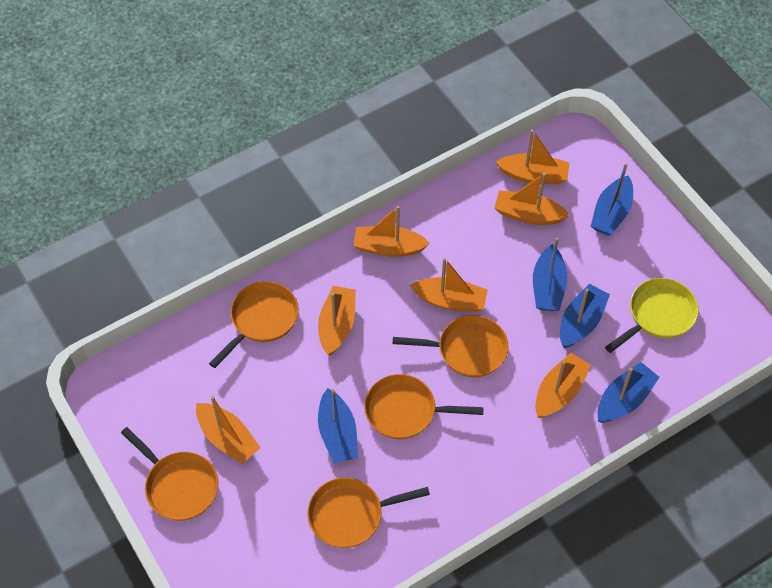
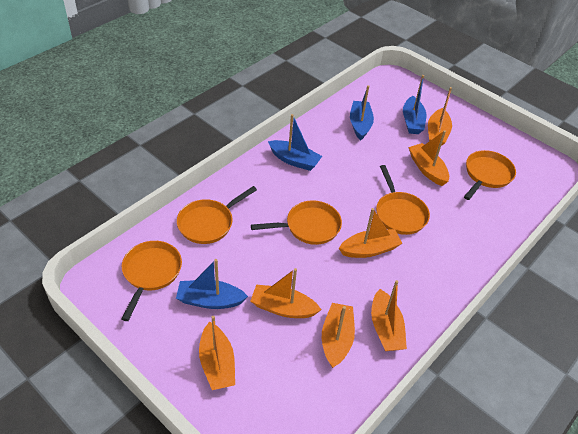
blue boat: [318,388,358,463] [533,238,567,311] [560,284,610,348] [591,163,633,236] [597,362,659,423] = 5 -> [176,259,248,309] [268,114,322,171] [350,85,374,140] [403,75,426,134] = 4
yellow pan: [605,278,699,353] = 1 -> none = 0

